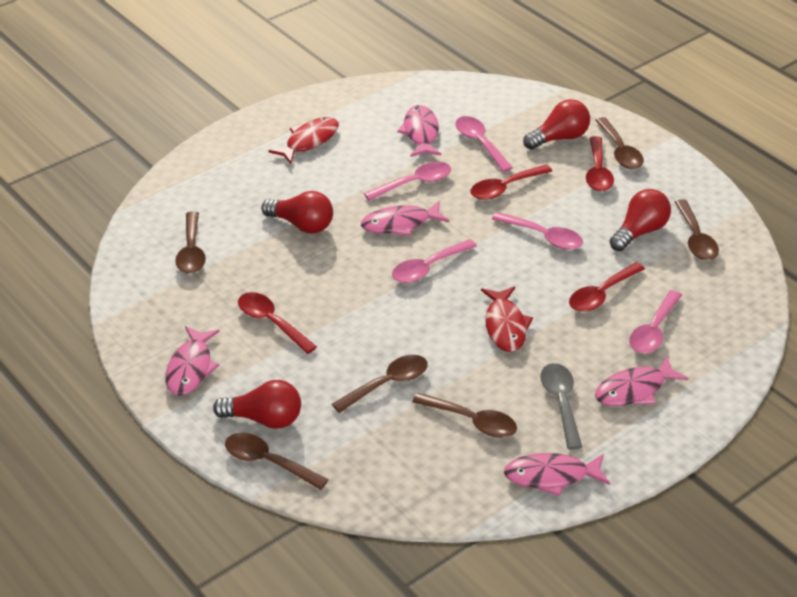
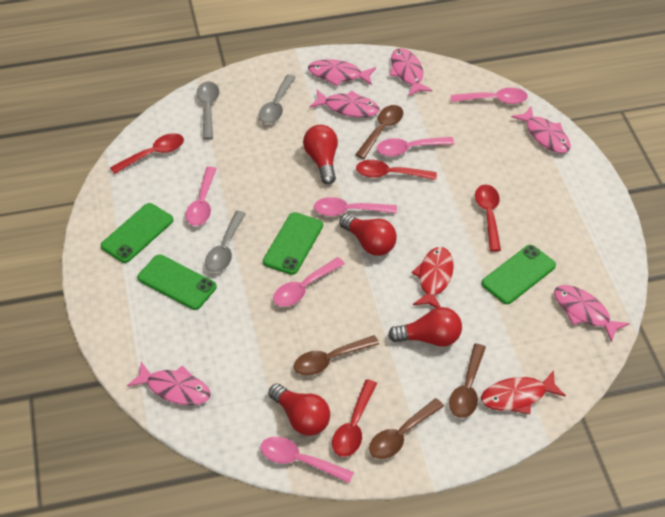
brown spoon: [175,211,206,274] [225,433,329,490] [332,355,428,413] [412,393,517,438] [595,117,644,169] [675,199,719,260] = 6 -> [294,335,379,376] [355,105,403,159] [369,398,444,459] [449,344,486,418] = 4
green phone: none = 0 -> [101,203,173,263] [138,255,217,310] [263,212,323,275] [482,245,556,304] = 4
grey spoon: [540,363,582,449] = 1 -> [197,81,219,140] [205,211,246,273] [259,74,296,124] = 3
pink fish: [166,326,220,396] [361,201,449,236] [397,105,441,157] [504,453,610,497] [595,355,688,406] = 5 -> [127,362,211,405] [308,59,376,86] [309,90,380,117] [390,48,433,97] [511,106,571,153] [554,285,630,342] = 6
pink spoon: [364,162,451,201] [392,239,477,283] [455,116,513,172] [492,212,583,250] [629,290,682,353] = 5 -> [185,167,217,226] [260,437,354,483] [273,257,345,307] [314,197,397,216] [377,137,455,156] [451,88,528,104] = 6

